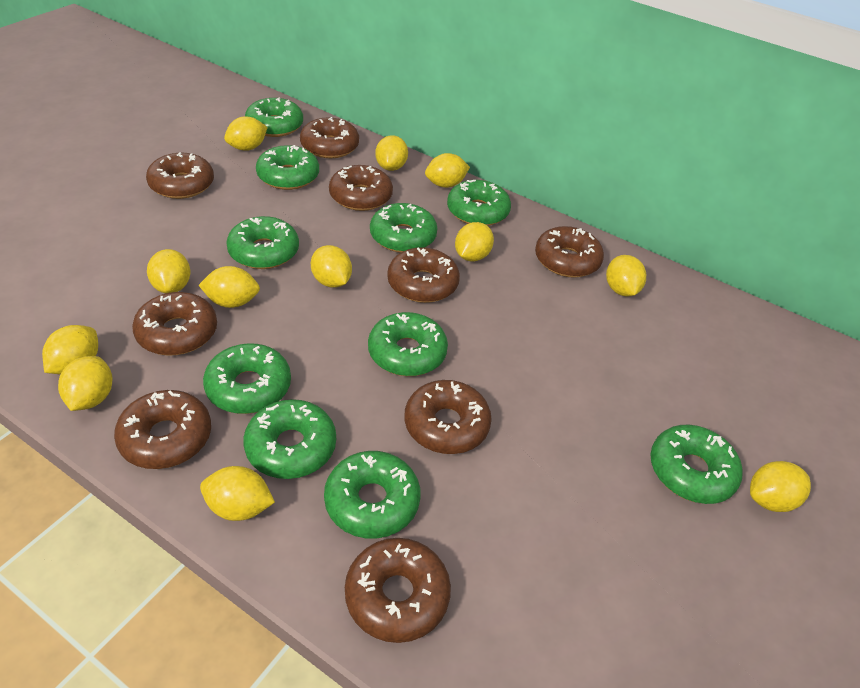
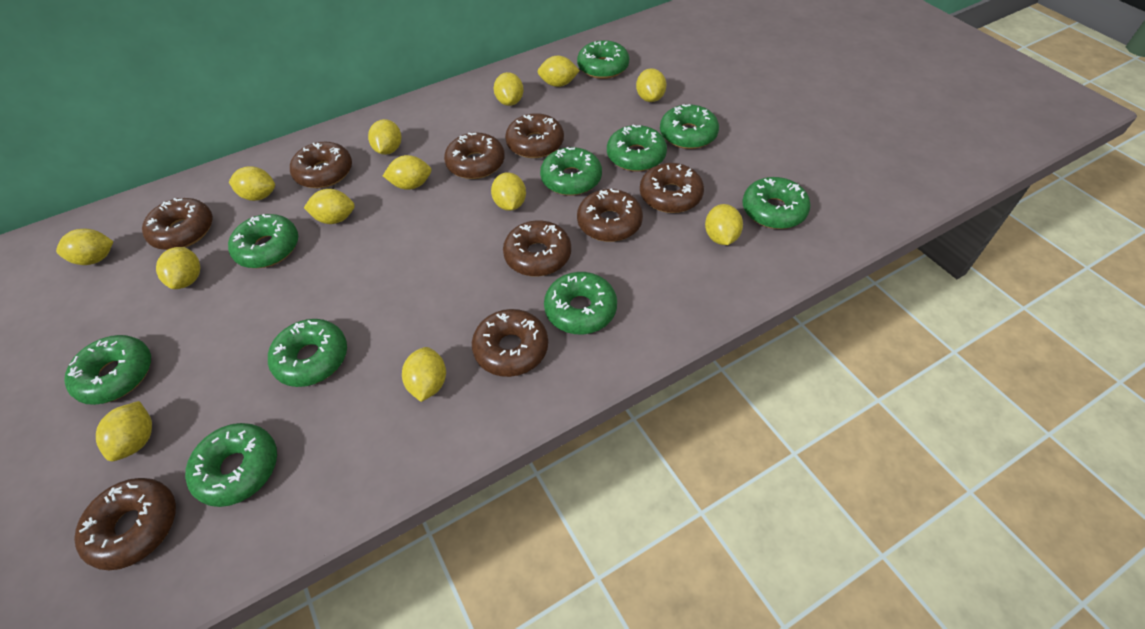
yellow lemon: [42,325,98,375] [58,356,112,411] [147,249,191,293] [198,266,260,308] [200,466,275,521] [224,117,268,151] [311,245,352,288] [375,135,408,171] [425,153,470,188] [455,222,494,262] [606,255,646,297] [750,461,811,512] = 12 -> [56,229,114,265] [96,401,152,461] [156,247,200,289] [229,166,275,201] [304,189,355,224] [368,119,401,155] [383,155,432,190] [402,347,446,402] [491,172,526,211] [494,72,524,106] [538,55,580,87] [636,68,666,102] [705,204,743,245] = 13

